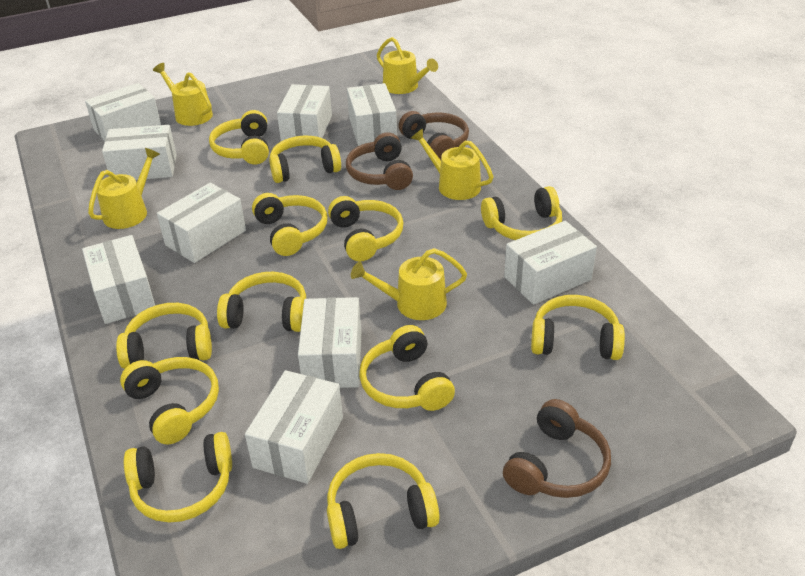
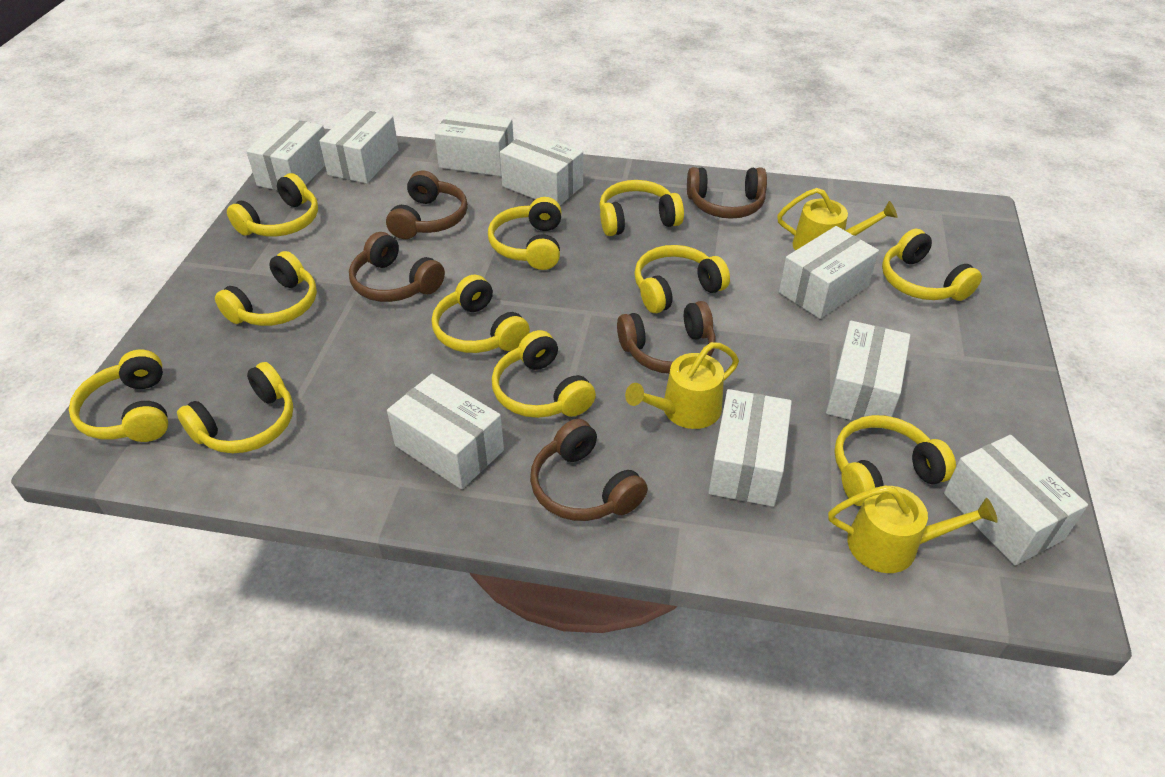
brown headphones: [346,132,413,190] [399,111,469,160] [503,399,611,498] = 3 -> [349,232,445,302] [386,170,468,239] [530,419,648,521] [617,301,716,374] [687,167,767,219] = 5
yellow headphones: [116,303,212,369] [120,357,219,444] [124,432,232,523] [209,110,269,164] [217,272,306,332] [252,193,327,256] [269,136,341,183] [327,453,440,549] [328,196,403,261] [359,325,455,411] [481,186,562,240] [531,295,625,360] = 12 -> [69,349,168,442] [177,362,293,453] [215,251,317,326] [227,173,318,237] [432,275,530,353] [488,197,562,270] [492,330,596,418] [599,180,684,236] [634,245,730,313] [834,415,956,506] [882,229,982,301] = 11
yellow watering can: [88,148,160,229] [153,63,213,126] [351,248,467,320] [377,37,438,94] [411,129,494,200] = 5 -> [625,342,739,429] [777,188,897,251] [828,485,998,573] = 3

